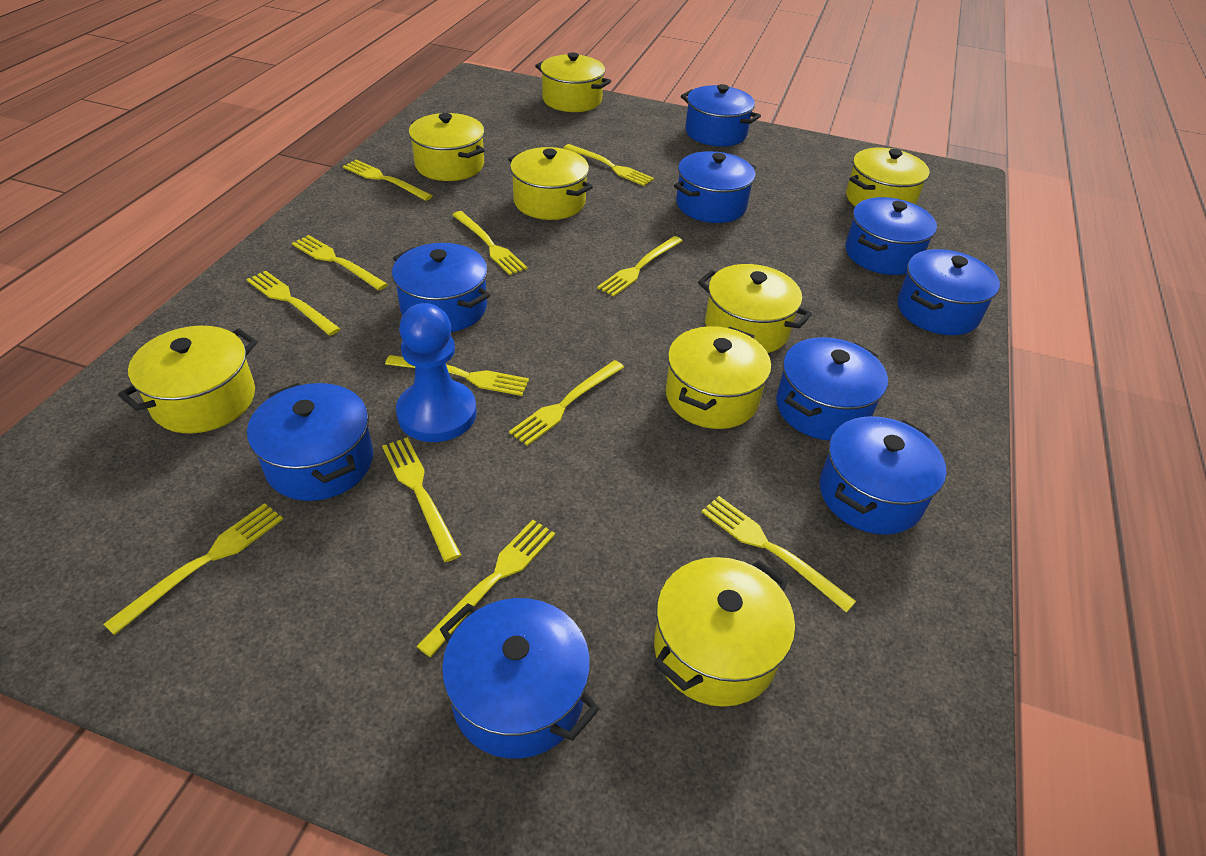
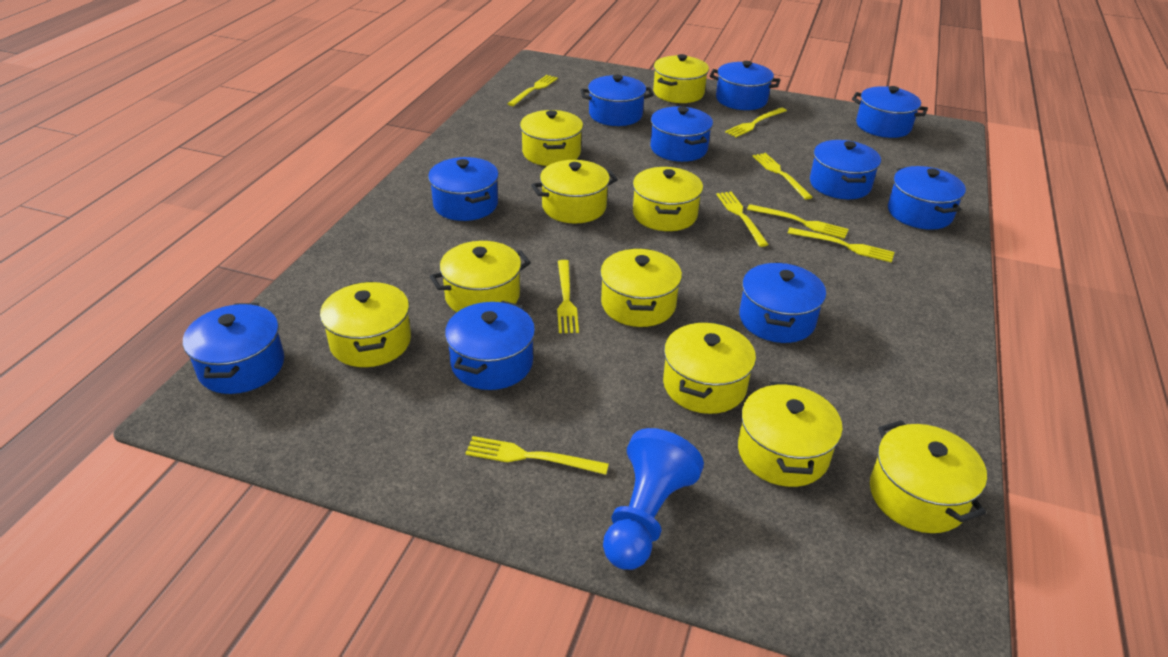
blue pot: [247,383,373,501] [392,243,490,332] [439,598,599,759] [674,151,756,223] [681,84,761,147] [776,337,888,441] [819,416,946,535] [845,197,937,275] [897,249,1000,335] = 9 -> [183,303,284,394] [428,157,499,221] [445,301,535,390] [580,75,654,126] [650,106,713,162] [710,61,780,110] [739,262,826,343] [810,140,881,199] [852,86,928,138] [888,166,966,230] = 10
yellow fork: [104,503,283,635] [247,271,340,336] [292,235,388,290] [343,160,433,201] [382,437,461,562] [385,355,529,396] [416,520,555,657] [452,211,527,275] [509,360,624,446] [563,144,654,186] [597,236,683,297] [702,496,856,613] = 12 -> [465,436,609,475] [507,75,558,106] [557,260,579,333] [716,192,769,247] [725,107,787,137] [747,204,849,239] [753,153,812,200] [788,227,895,263] = 8
yellow pot: [118,326,257,433] [409,113,485,181] [508,147,593,220] [535,52,611,112] [654,557,795,707] [666,326,771,429] [698,264,812,353] [846,148,929,206] = 8 -> [320,281,411,367] [430,241,531,312] [520,110,583,166] [531,160,618,223] [600,248,682,327] [633,167,703,231] [653,54,709,103] [663,321,756,414] [738,382,843,487] [870,420,987,533] = 10

